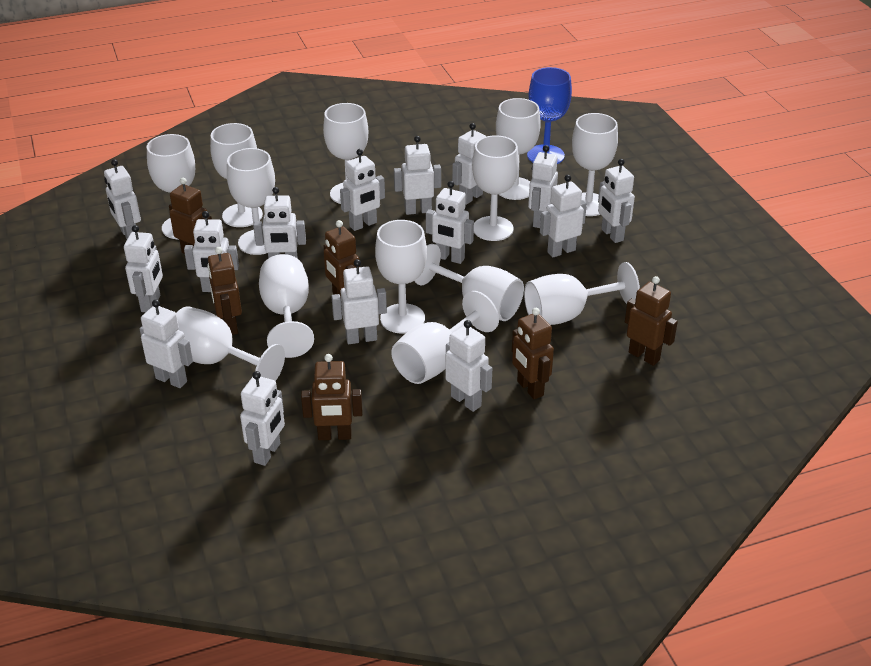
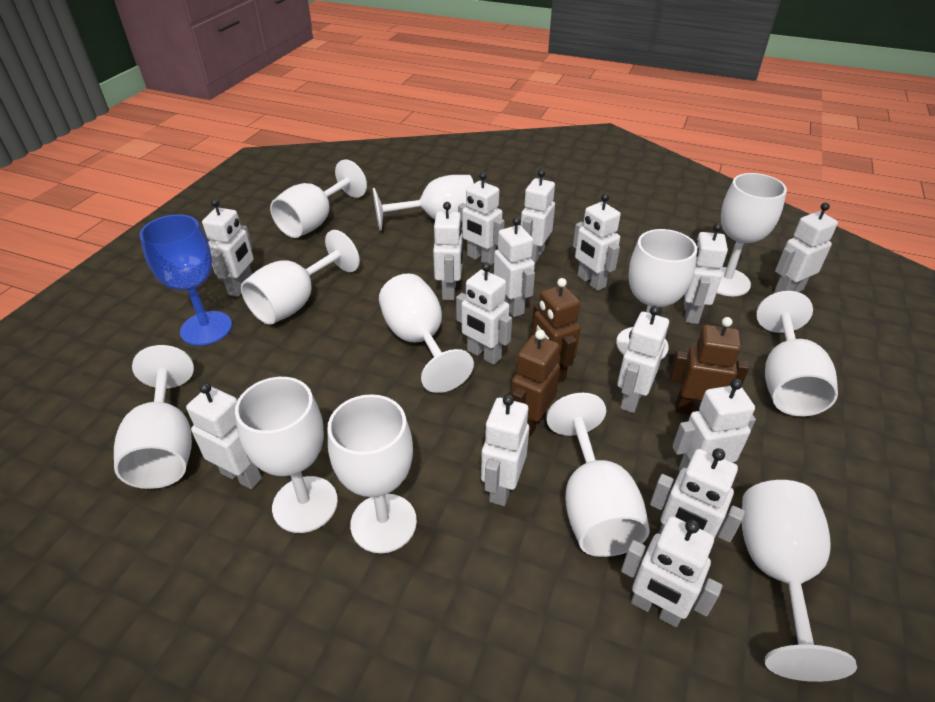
brown robot: [169,178,212,254] [207,247,242,335] [301,354,362,440] [324,220,360,297] [512,308,554,399] [625,276,678,366] = 6 -> [511,330,560,438] [532,278,581,382] [669,317,749,415] = 3
white goblet: [147,134,195,239] [176,306,285,381] [210,123,263,227] [227,148,275,255] [259,254,314,358] [323,103,368,204] [375,220,427,333] [391,291,499,384] [414,244,524,321] [472,135,519,241] [496,98,541,200] [524,262,640,325] [572,113,618,216] = 13 -> [114,345,194,489] [235,377,338,533] [241,230,360,325] [270,159,367,238] [327,394,417,553] [373,175,474,231] [379,273,474,393] [546,393,650,557] [616,229,697,360] [717,173,787,296] [742,480,857,682] [756,291,838,416] = 12

